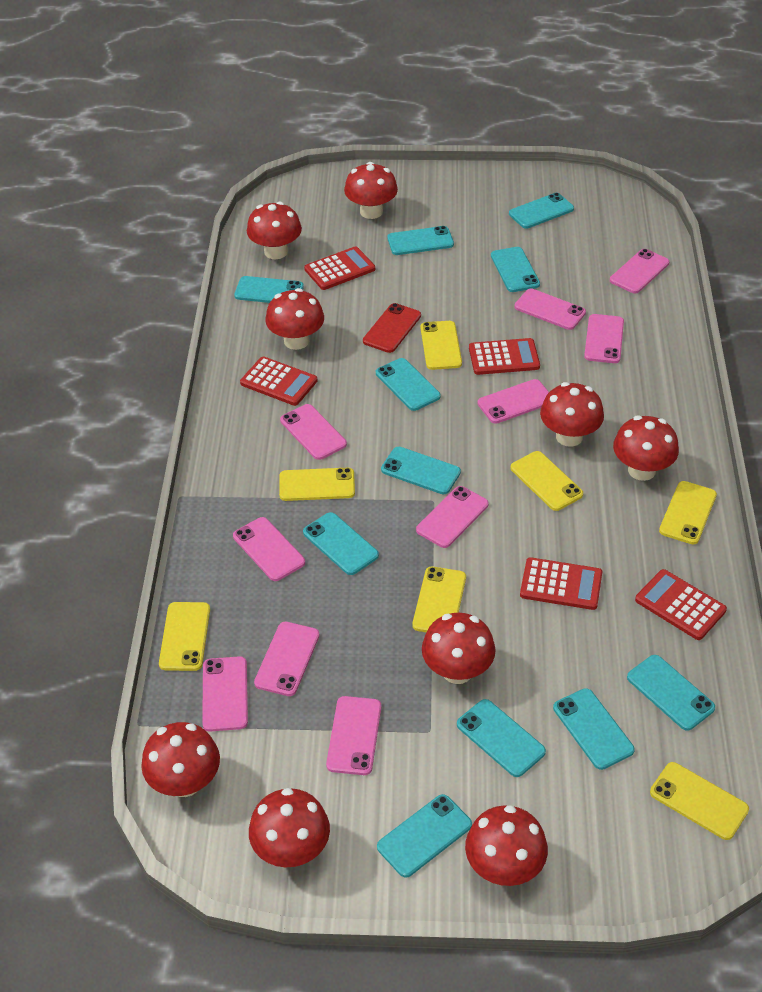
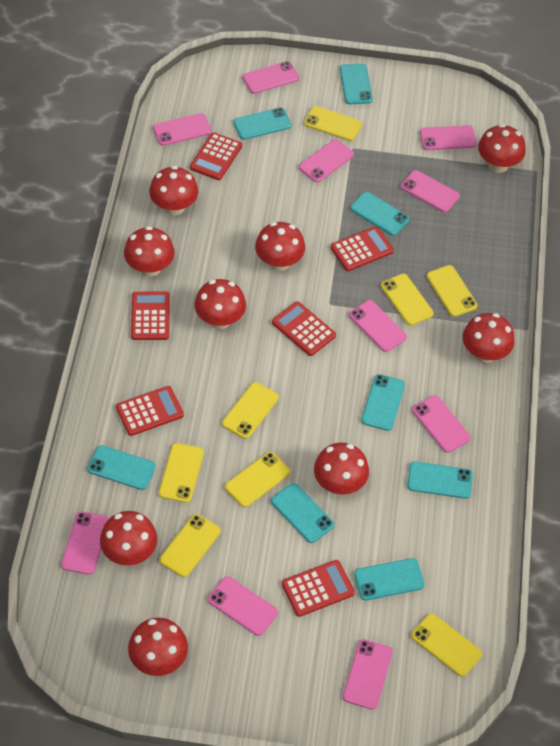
red calculator: [240,356,317,406] [304,247,375,290] [469,338,540,375] [520,557,602,610] [635,569,727,640] = 5 -> [116,386,184,436] [131,292,170,340] [190,132,242,180] [272,301,336,356] [282,560,355,617] [330,226,394,271] = 6
red phone: [363,303,421,353] = 1 -> none = 0
turquoise phone: [234,276,304,303] [303,512,379,575] [376,358,441,411] [377,794,472,878] [381,447,461,494] [387,226,454,255] [457,699,546,777] [491,247,540,292] [509,193,574,229] [553,688,635,770] [627,655,715,731] = 11 -> [87,445,156,490] [233,107,291,140] [271,483,334,543] [340,63,373,104] [350,192,409,236] [354,558,425,601] [361,374,405,431] [407,461,473,499] = 8
yellow phone: [159,602,210,671] [279,468,355,501] [413,567,466,632] [420,321,462,370] [511,451,583,511] [650,762,749,840] [659,481,717,544] = 7 -> [159,443,204,503] [160,514,221,577] [222,382,279,439] [225,452,290,507] [304,106,362,141] [381,274,434,326] [411,613,482,677] [427,265,477,317] = 8

